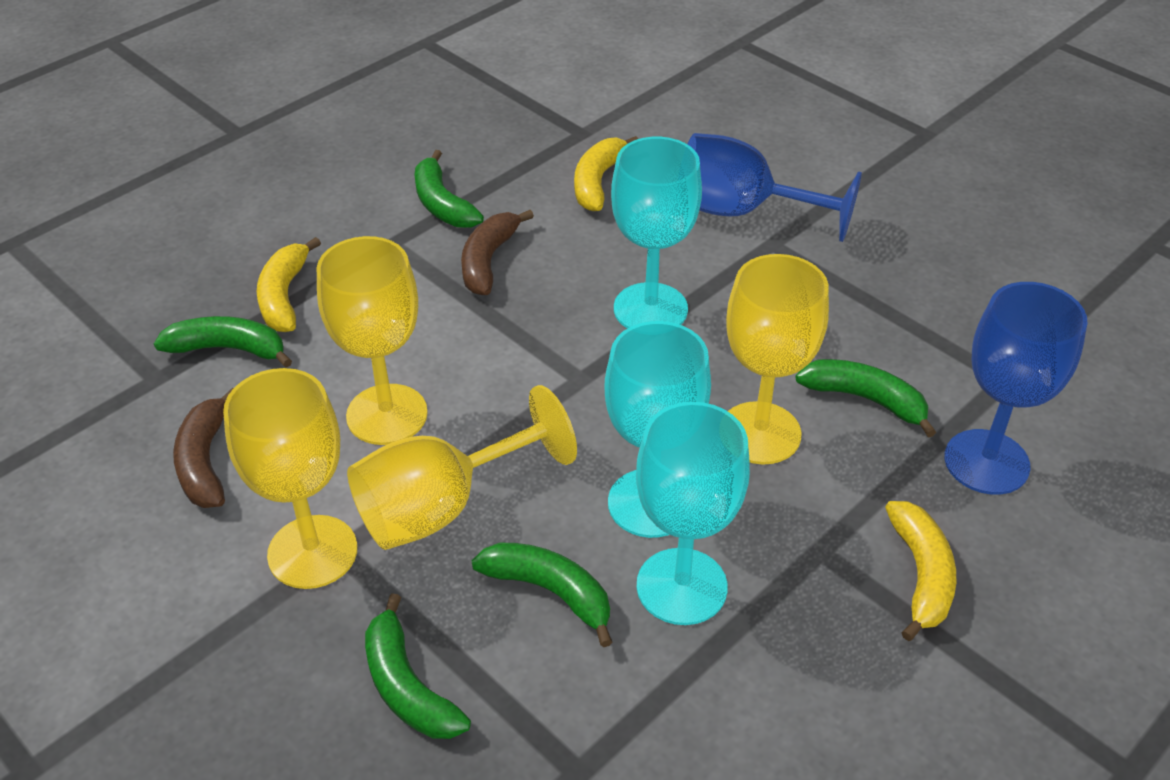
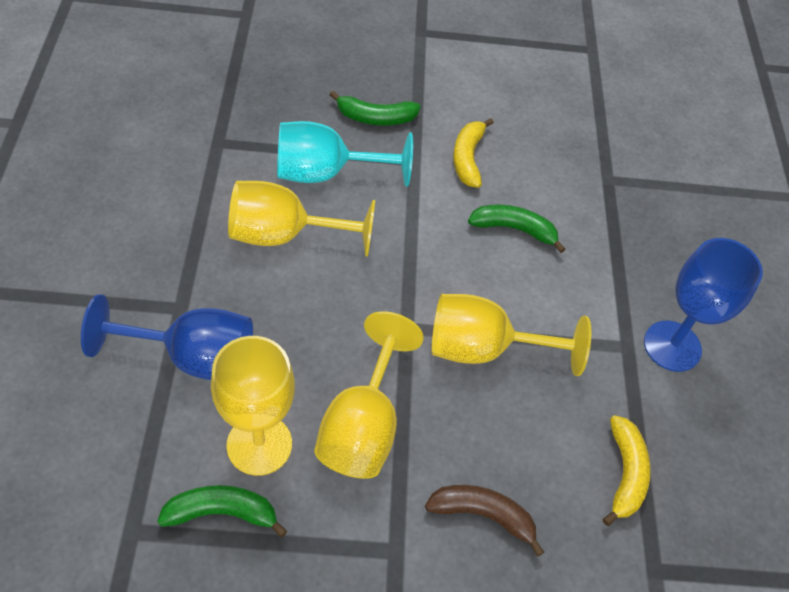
brown banana: [173,388,233,508] [461,210,534,295] = 2 -> [425,485,544,556] = 1
green banana: [154,316,292,368] [365,593,471,739] [414,150,484,228] [472,543,612,647] [795,359,937,438] = 5 -> [157,485,287,538] [330,91,421,126] [468,204,566,253] = 3
turquoise goblet: [604,321,711,538] [611,137,702,329] [636,402,750,625] = 3 -> [277,121,413,187] = 1
yellow banana: [257,237,321,332] [574,136,638,211] [885,501,956,641] = 3 -> [453,118,494,188] [603,415,651,526] = 2

